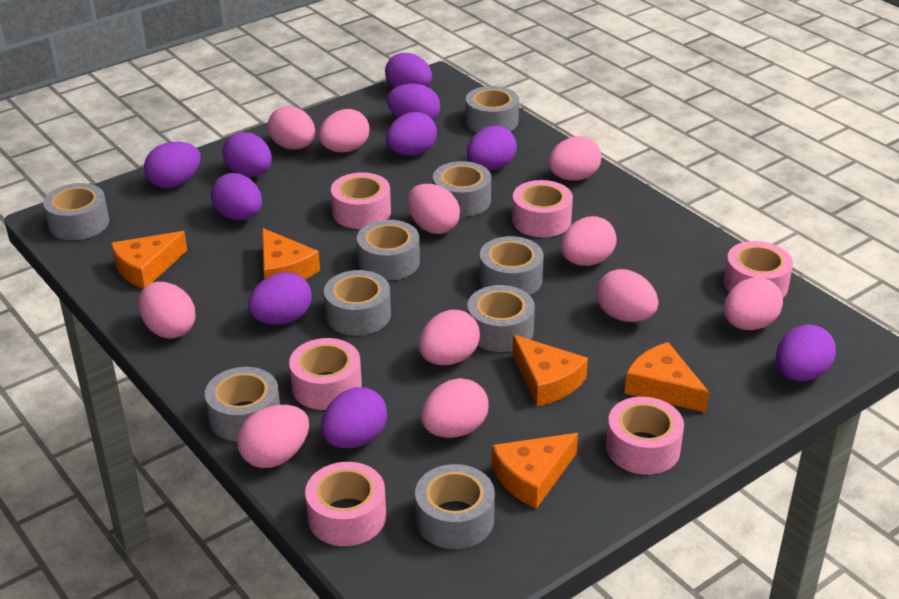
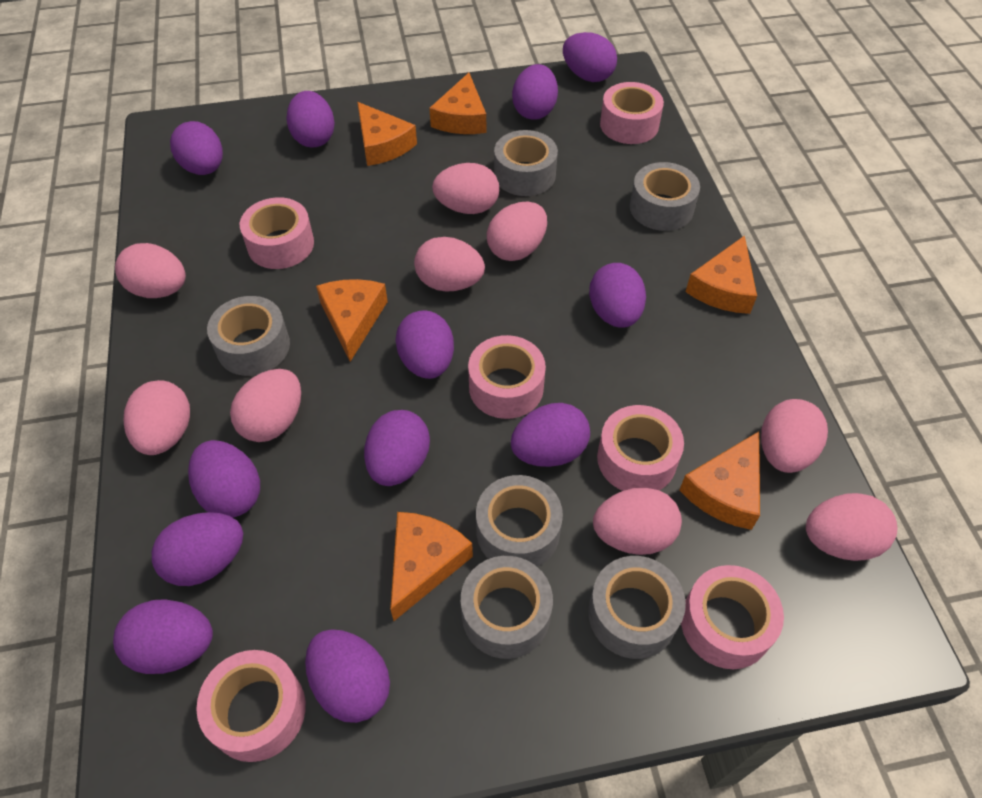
grey tape: [43,183,109,240] [205,367,280,441] [324,270,391,336] [357,220,420,281] [415,464,495,549] [433,161,491,217] [466,86,519,132] [468,285,535,352] [479,236,544,295] = 9 -> [207,296,290,376] [461,556,553,659] [476,475,563,567] [494,130,558,196] [588,556,686,659] [630,162,700,231] = 6
orange cheese: [111,231,187,289] [262,228,320,279] [492,433,578,509] [512,335,588,406] [625,342,710,413] = 5 -> [316,279,388,362] [357,102,417,166] [390,512,473,621] [429,73,486,134] [680,431,760,530] [686,235,757,314] = 6
pink egg: [138,282,196,339] [237,405,309,468] [268,106,315,150] [319,109,369,152] [407,184,460,234] [419,310,480,365] [421,378,489,438] [548,136,602,181] [561,216,617,266] [596,269,658,322] [724,277,783,330] = 11 -> [115,243,186,298] [124,380,190,455] [230,369,301,442] [414,237,485,292] [432,163,499,214] [487,201,547,261] [593,488,682,555] [761,399,828,473] [806,493,897,561] = 9
purple egg: [144,142,201,188] [211,173,262,220] [222,132,272,177] [248,272,312,325] [321,387,387,448] [385,53,432,88] [386,112,437,156] [387,84,440,121] [467,126,517,170] [776,325,836,381] = 10 -> [113,599,213,674] [152,512,243,586] [170,121,223,175] [188,440,260,518] [286,91,335,147] [305,629,390,723] [364,410,430,486] [396,310,454,379] [511,403,590,467] [512,64,558,120] [563,32,617,82] [589,263,646,328] = 12

